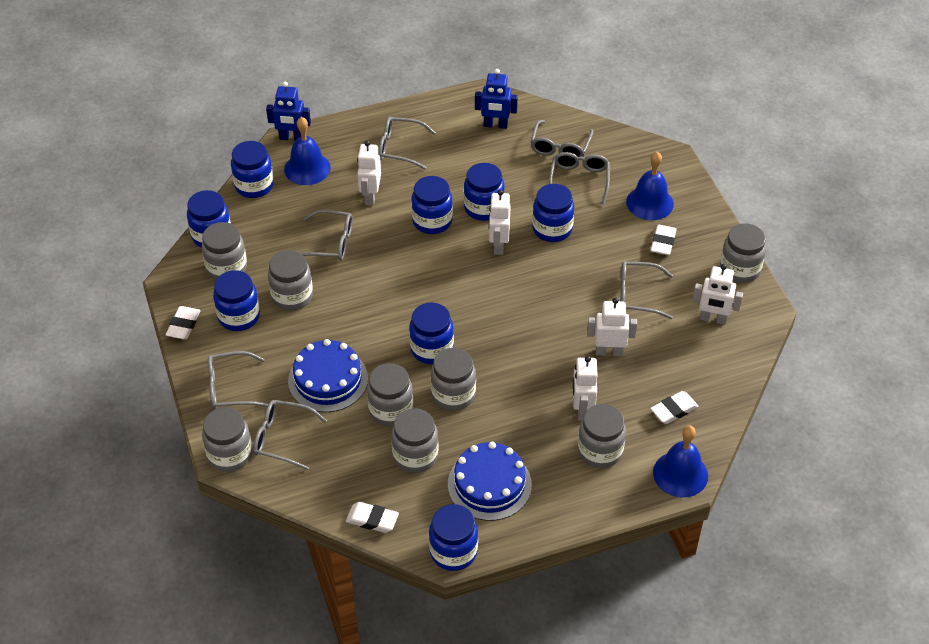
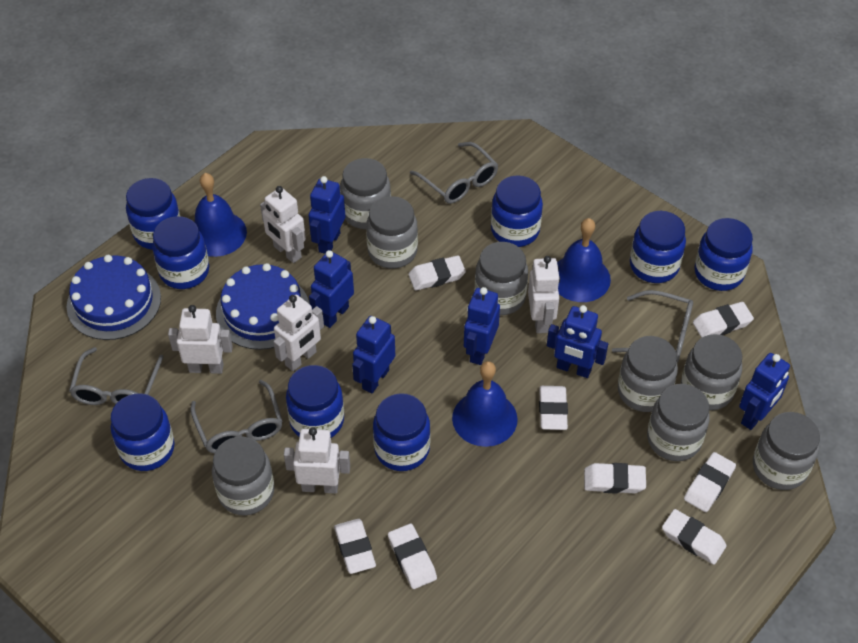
blue robot: [266,82,311,141] [475,69,518,129] = 2 -> [308,176,346,254] [309,250,354,328] [352,316,395,393] [464,287,500,365] [547,305,608,378] [739,353,790,430] = 6
grey glasses: [208,351,268,410] [253,400,327,470] [301,210,353,261] [378,117,436,170] [530,120,594,157] [549,152,610,205] [620,261,673,319] = 7 -> [69,347,164,405] [190,380,283,453] [410,142,498,204] [612,290,693,363] = 4
white eraser: [166,306,201,339] [346,502,399,533] [650,391,699,424] [651,225,676,255] = 4 -> [334,519,376,574] [388,524,437,589] [408,255,466,291] [539,386,568,430] [584,463,646,494] [662,509,727,565] [684,452,736,512] [693,302,754,338] = 8

